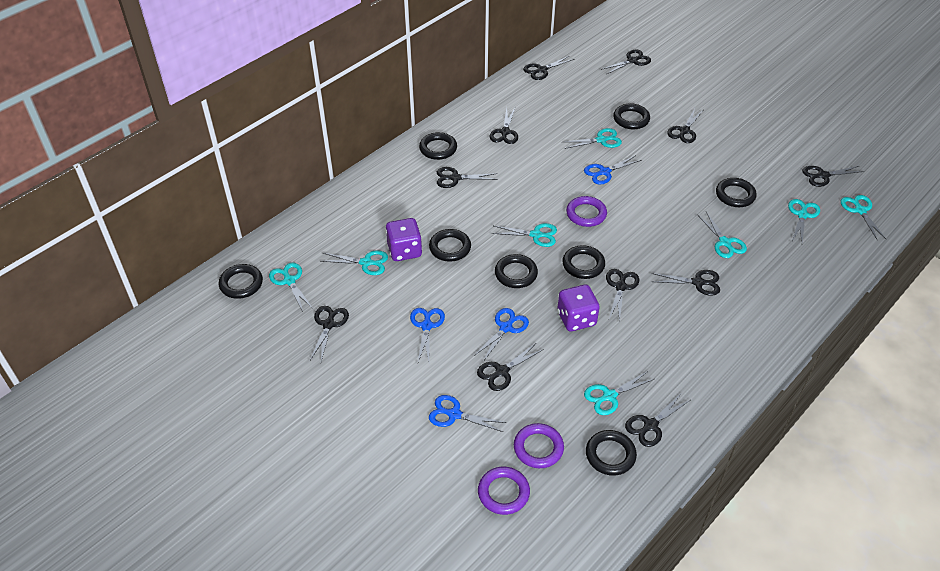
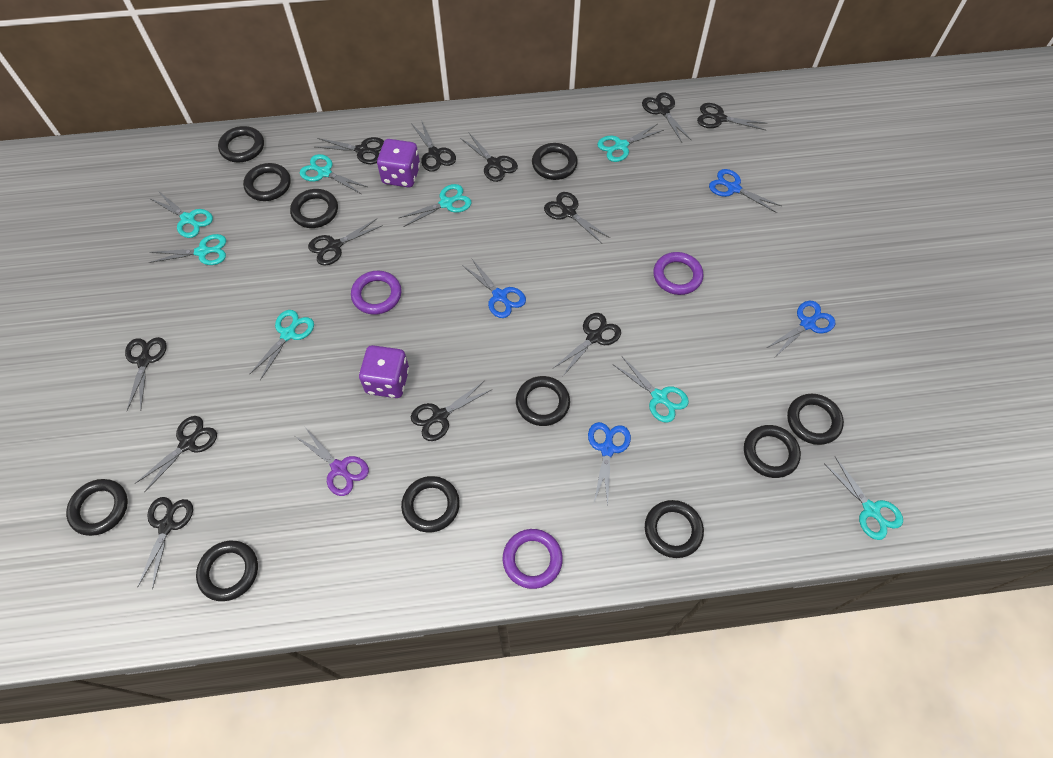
black ring: [219,264,263,299] [419,132,457,160] [429,229,471,262] [495,254,538,288] [562,245,605,279] [586,430,637,476] [613,103,650,129] [716,178,757,207] = 8 -> [66,479,128,536] [196,541,258,601] [218,126,264,163] [243,163,291,201] [290,189,338,228] [401,476,460,532] [516,376,570,426] [532,143,578,180] [645,500,704,558] [744,425,801,478] [787,394,844,445] = 11
black scissors: [310,306,349,361] [437,167,498,188] [477,343,544,391] [490,108,518,144] [523,56,574,80] [601,50,651,74] [606,269,639,323] [625,393,690,447] [652,270,720,296] [667,109,703,143] [802,166,864,187] = 11 -> [125,337,167,411] [135,416,217,492] [137,497,193,590] [308,219,383,266] [316,137,384,164] [411,120,456,172] [411,381,491,441] [460,132,518,182] [544,192,610,243] [554,313,621,377] [642,92,691,142] [697,103,767,130] = 12
purple scissors: none = 0 -> [295,427,369,496] = 1

